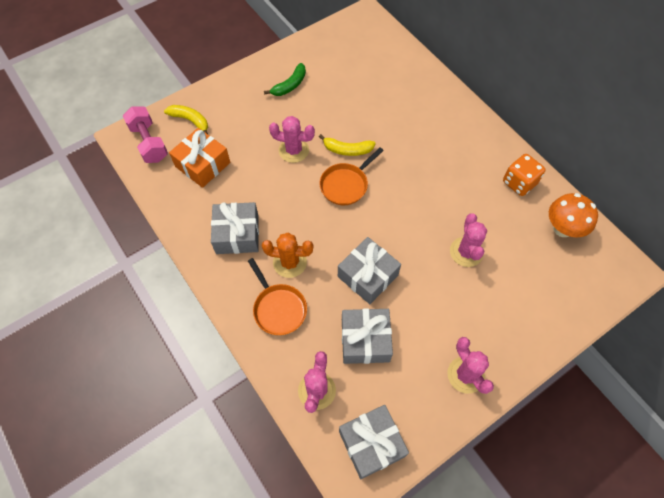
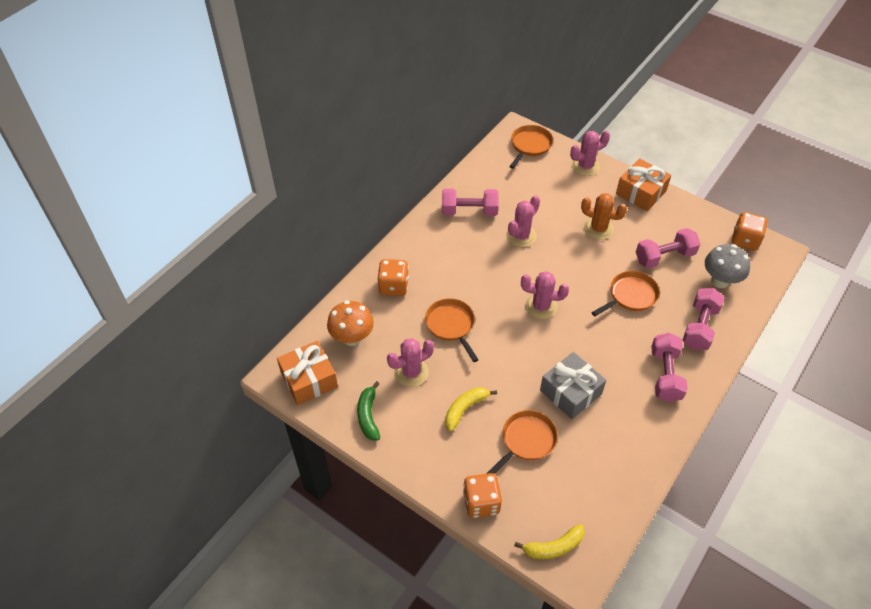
grey gift: [211,202,259,254] [338,237,401,304] [339,405,409,479] [342,308,393,364] = 4 -> [540,352,606,419] = 1
grey mushroom: none = 0 -> [705,244,750,288] = 1
orange dice: [503,154,546,196] = 1 -> [377,259,409,296] [463,473,502,518] [732,212,768,250] = 3
orange gift: [169,128,230,188] = 1 -> [277,341,338,405] [616,158,671,211] = 2
orange pan: [248,258,307,335] [320,148,384,205] = 2 -> [425,298,479,362] [486,410,558,474] [509,125,553,169] [591,271,660,316] = 4
pink dumbbell: [123,106,168,163] = 1 -> [442,189,499,216] [636,228,700,268] [651,333,688,402] [683,288,725,350] = 4

